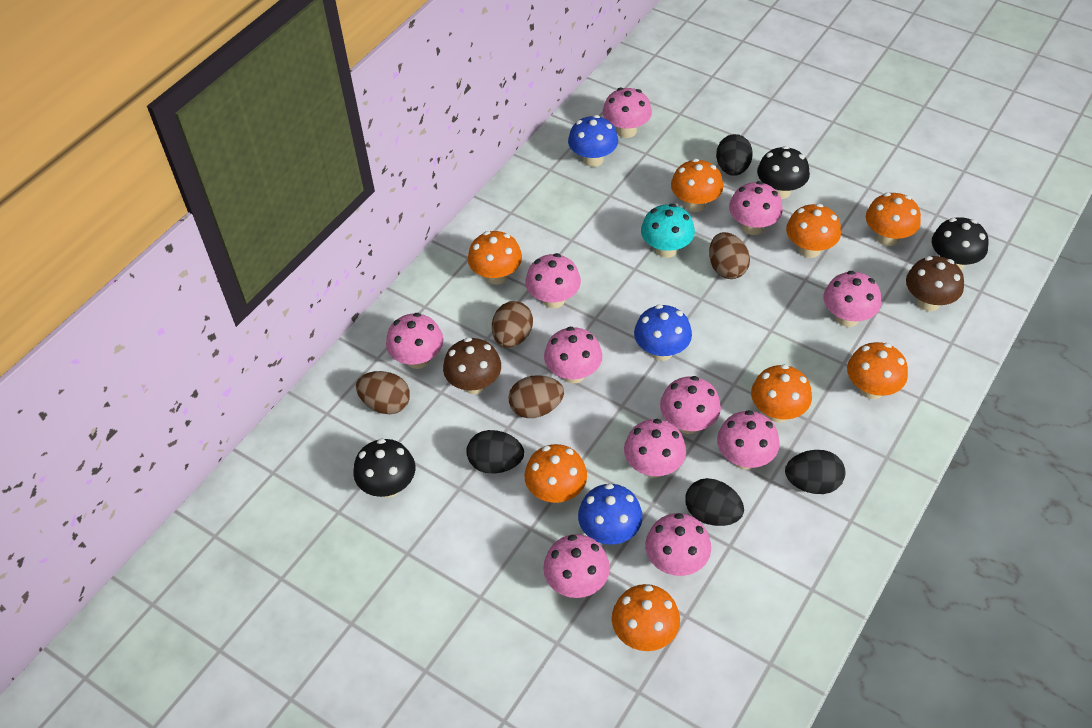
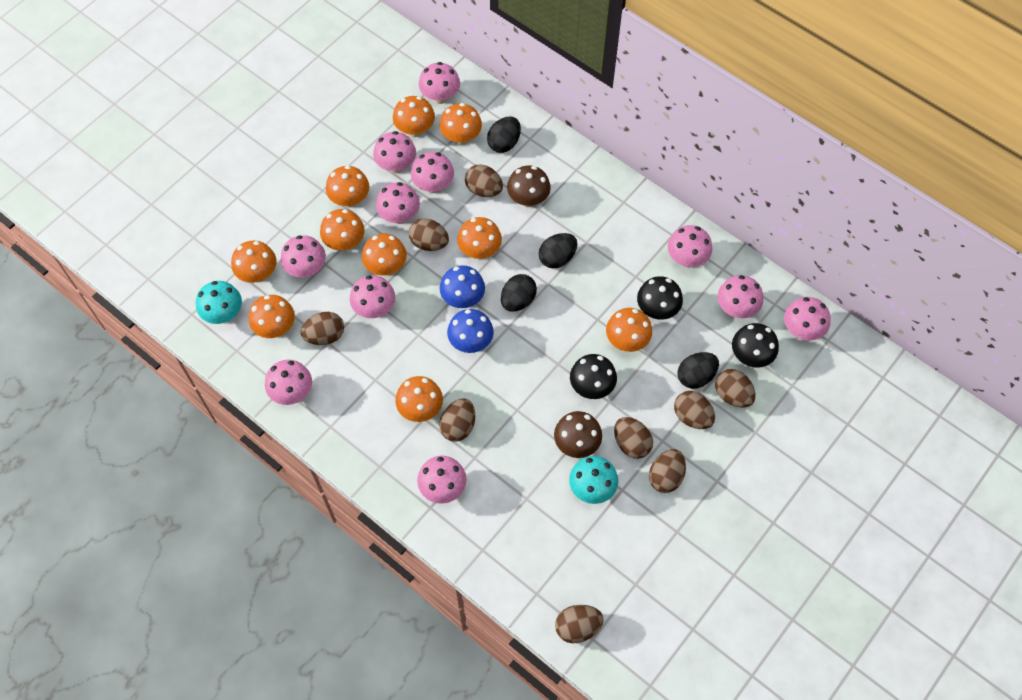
blue mushroom: [568,115,618,167] [578,484,643,544] [634,304,692,361] = 3 -> [440,265,485,308] [447,309,494,353] = 2
brown egg: [356,371,410,414] [492,301,533,348] [508,375,564,418] [709,232,750,279] = 4 -> [301,312,344,345] [409,218,449,251] [439,398,475,442] [465,164,503,197] [555,605,603,643] [614,417,653,459] [649,449,686,493] [674,391,715,429] [715,369,756,408] = 9
orange mushroom: [468,231,522,285] [525,444,587,503] [612,584,680,651] [671,159,723,212] [751,364,812,423] [786,204,841,258] [847,342,908,399] [866,192,921,246] = 8 -> [231,240,277,283] [249,295,295,338] [320,209,364,251] [326,165,369,207] [362,233,407,276] [393,96,435,137] [395,376,443,422] [440,103,482,145] [457,217,502,259] [606,308,652,352] = 10
turquoise mushroom: [641,204,695,258] = 1 -> [196,281,242,324] [569,456,618,504] = 2

